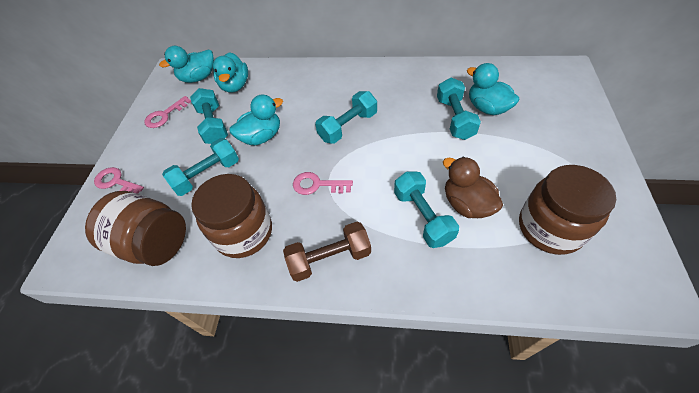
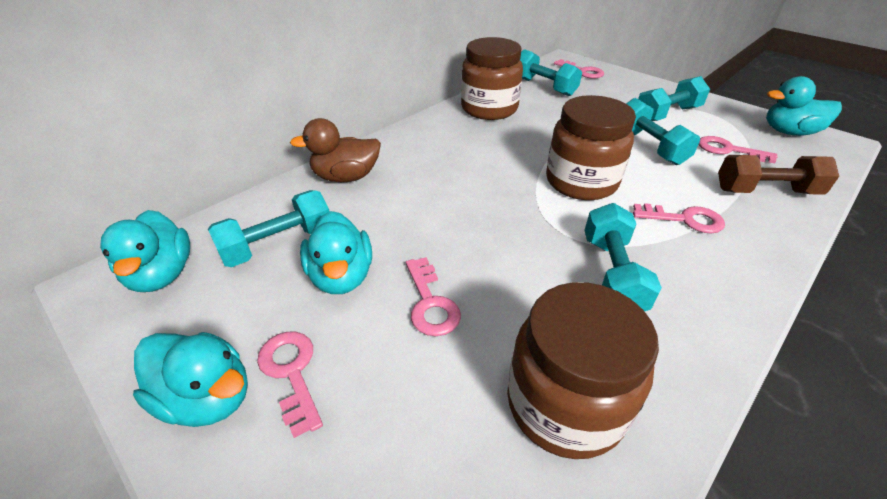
pink key: [94,167,144,194] [144,96,191,128] [293,172,353,195] = 3 -> [257,332,323,438] [406,257,461,336] [554,59,604,79] [633,203,725,234] [698,136,778,163] = 5

